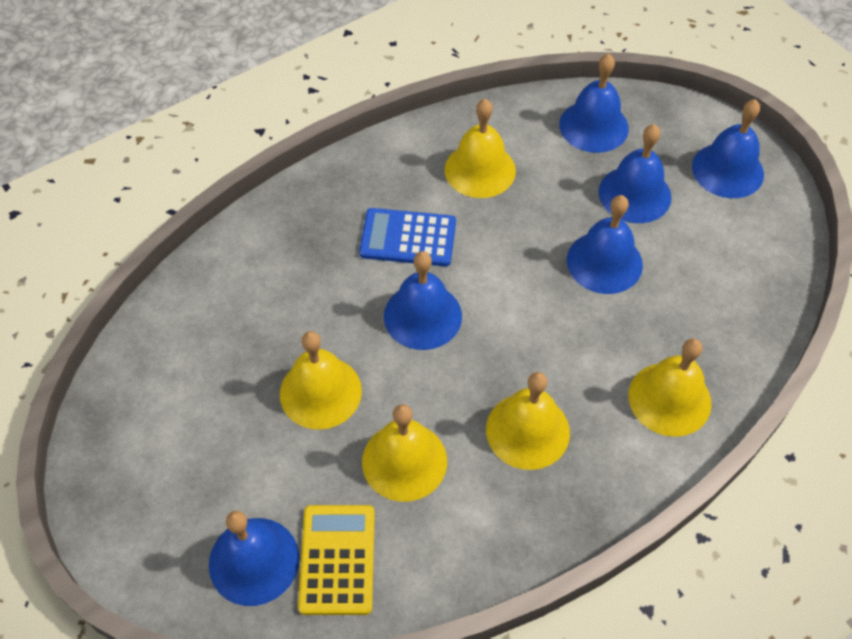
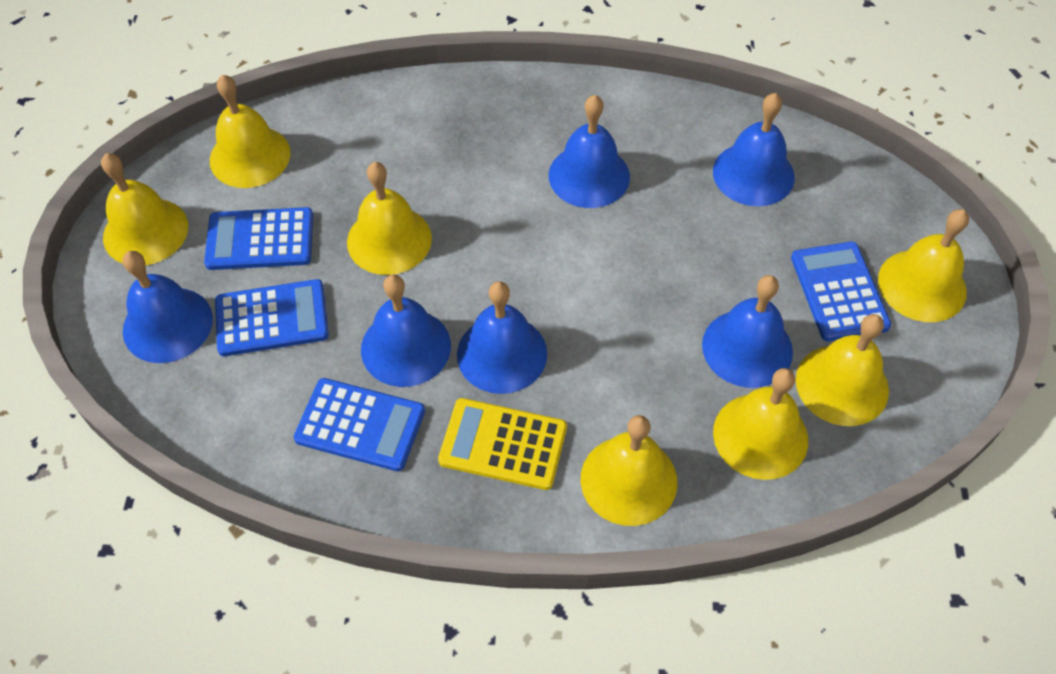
blue calculator: [359,208,456,266] = 1 -> [204,207,313,270] [215,279,329,356] [294,378,425,471] [791,242,891,341] = 4
yellow bell: [280,331,362,430] [362,404,447,502] [445,99,516,198] [486,372,570,470] [629,338,711,437] = 5 -> [101,153,188,265] [210,75,291,188] [347,162,432,275] [581,415,677,526] [713,368,808,480] [796,314,889,426] [878,209,969,322] = 7

